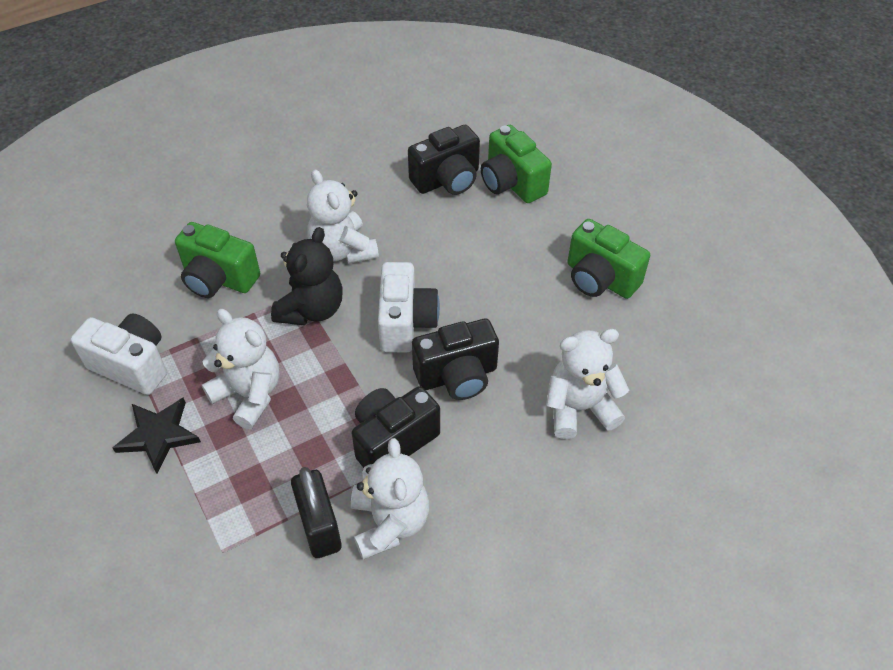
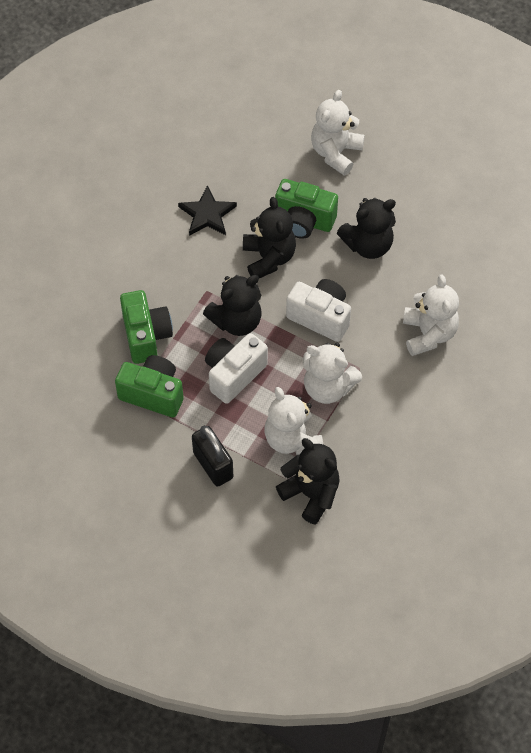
black camera: [351,386,440,468] [408,125,480,195] [412,318,499,400] = 3 -> none = 0
black teddy bear: [271,227,343,325] = 1 -> [203,275,262,336] [243,197,296,278] [276,438,340,524] [337,198,396,259] = 4

